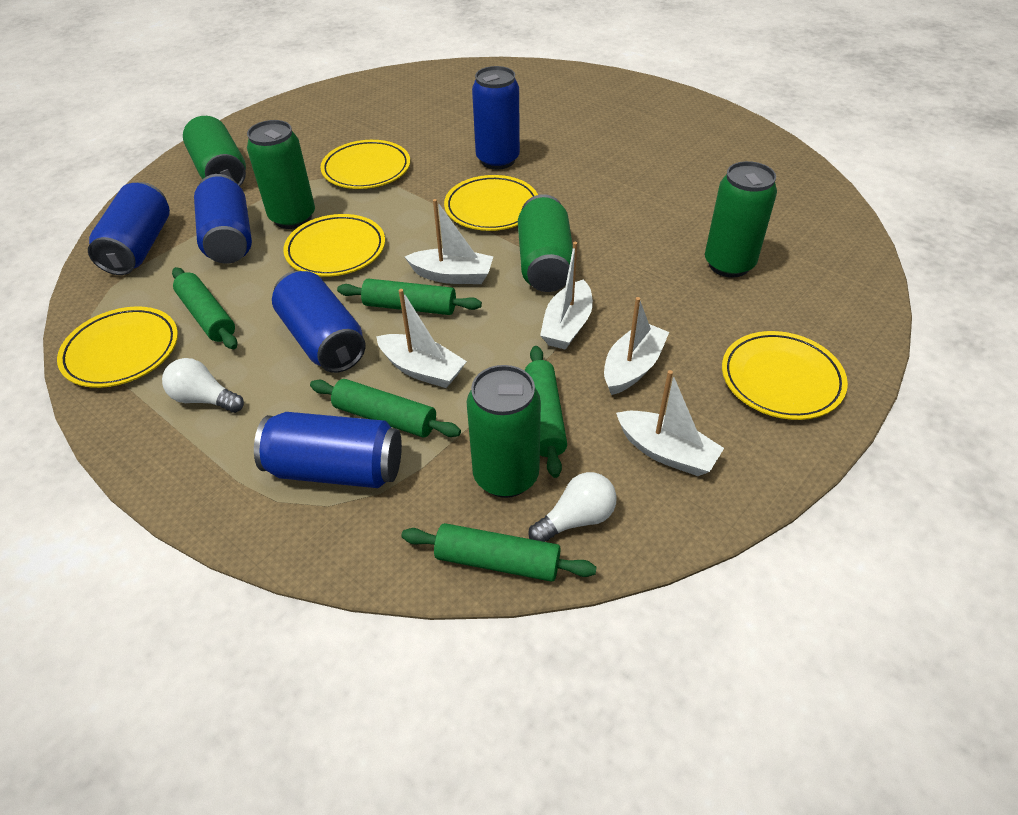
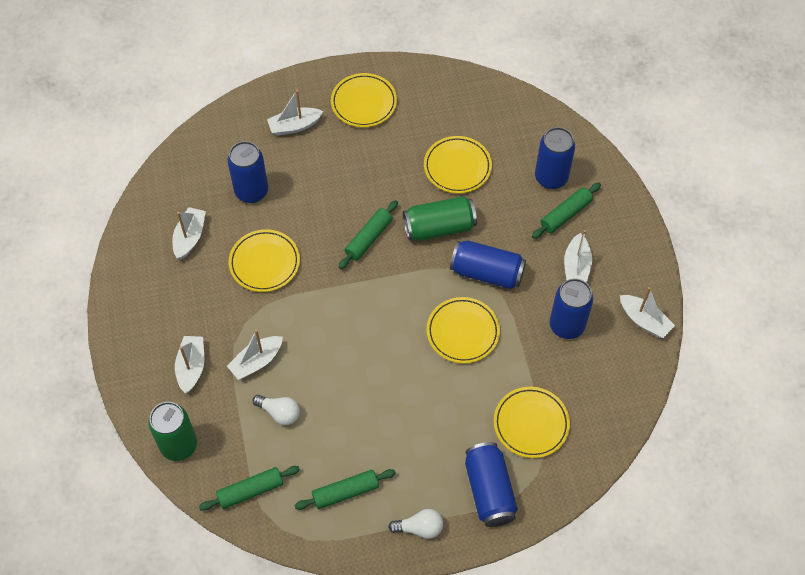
green can: [183,116,246,186] [247,120,315,229] [467,365,541,498] [518,194,573,292] [705,161,777,278] = 5 -> [148,402,197,461] [403,196,477,241] = 2
green rolling pin: [172,267,238,349] [310,379,461,438] [337,279,482,315] [401,523,597,582] [525,346,567,478] = 5 -> [199,466,300,511] [294,469,396,510] [338,200,398,269] [532,183,601,239] = 4
white boat: [376,289,467,388] [405,199,494,284] [540,242,593,350] [604,297,669,395] [616,370,724,476] = 5 -> [172,207,206,260] [175,336,204,394] [227,329,283,380] [267,90,323,136] [564,230,592,283] [620,287,675,338] = 6

